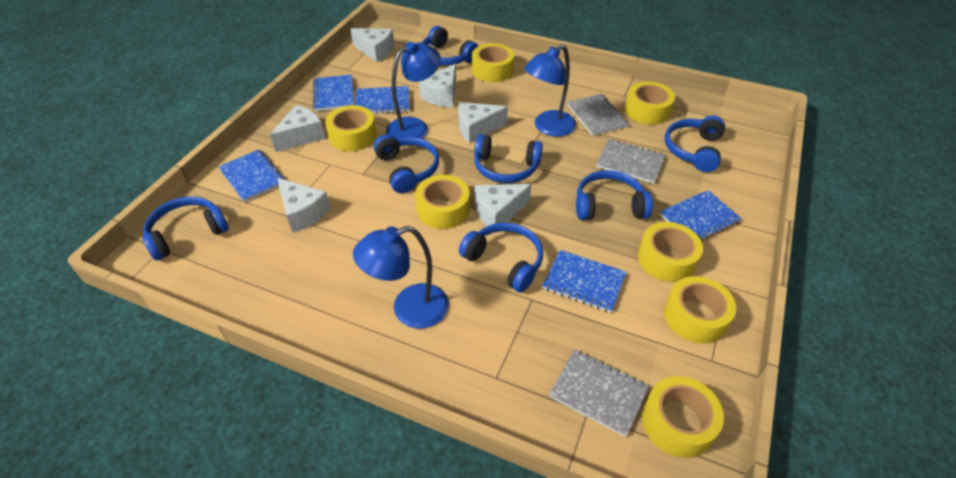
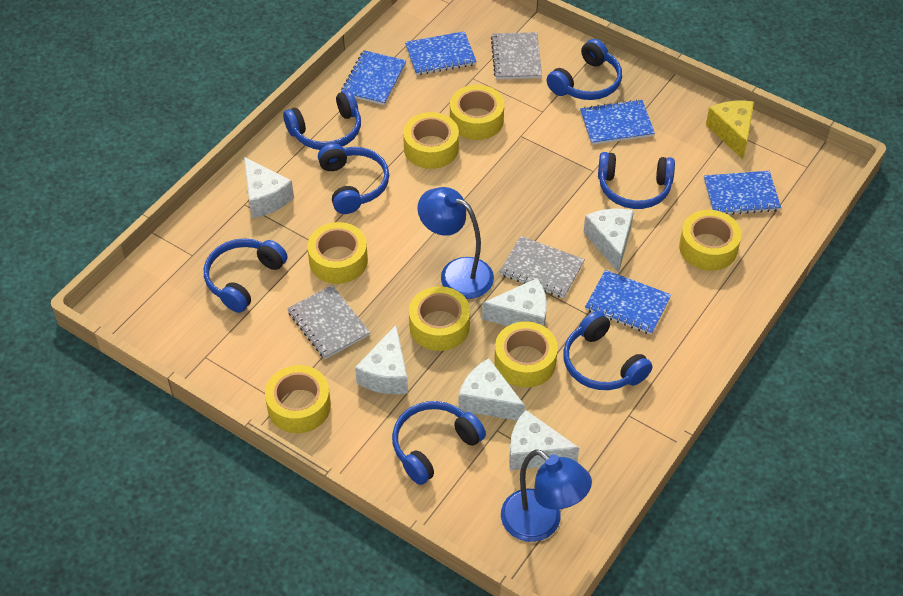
blue lamp: [353,226,449,328] [386,42,441,139] [524,44,576,137] = 3 -> [417,187,494,299] [501,449,592,542] = 2
yellow cheese: none = 0 -> [706,101,754,159] = 1

